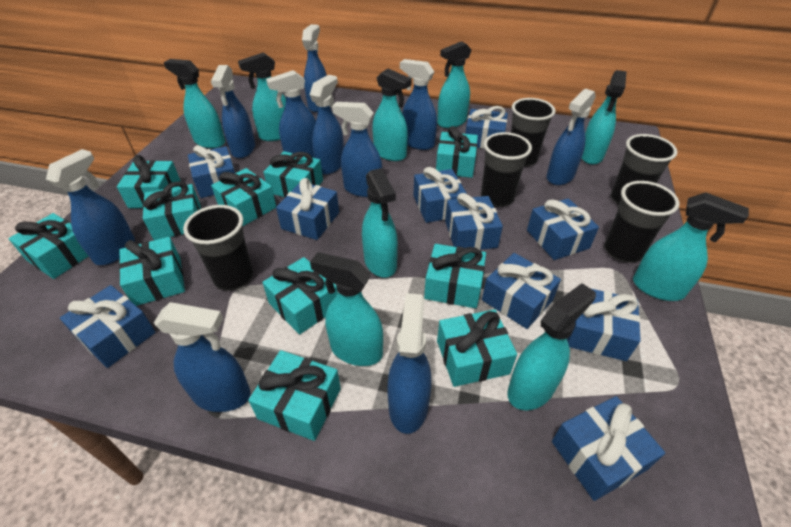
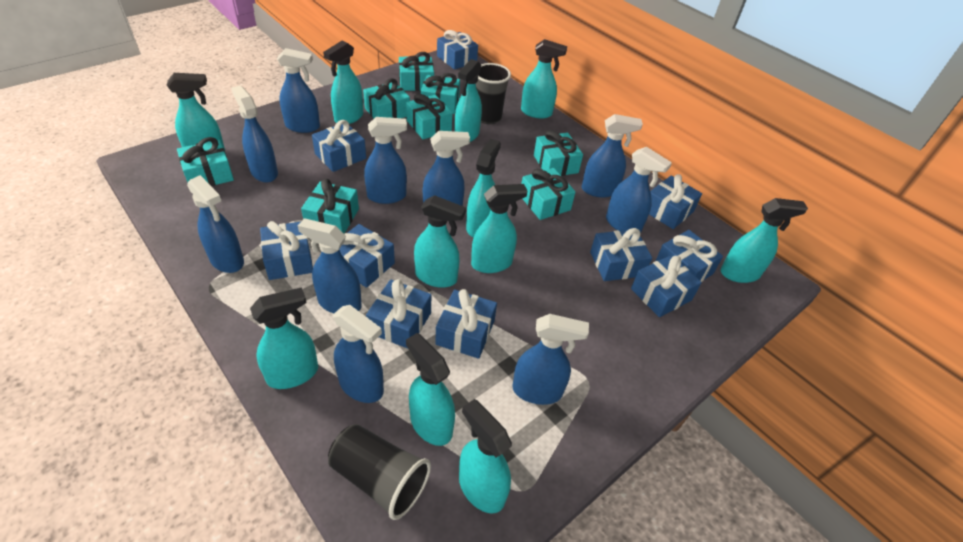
black cup: [183,205,253,291] [481,132,532,207] [511,98,556,167] [604,181,679,263] [611,134,677,205] = 5 -> [328,424,431,520] [476,63,511,124] = 2
turquoise gift: [9,213,89,279] [117,155,181,208] [119,237,185,306] [143,181,201,240] [211,168,276,226] [248,350,341,441] [262,257,338,335] [263,151,323,197] [424,244,486,308] [436,126,478,178] [437,309,517,387] = 11 -> [177,137,234,186] [301,179,359,233] [363,78,410,119] [399,52,434,91] [406,94,452,139] [421,73,460,114] [522,168,576,220] [534,130,583,176] = 8
turquoise spray bottle: [164,59,225,148] [238,52,286,141] [310,252,383,366] [362,168,398,278] [372,68,412,161] [437,41,471,128] [507,283,596,411] [582,70,627,165] [633,193,749,301] = 9 -> [167,73,225,150] [250,287,318,389] [323,41,363,124] [406,333,455,446] [414,195,466,288] [455,59,482,142] [459,399,512,514] [466,139,501,237] [471,184,528,273] [521,39,567,118] [721,198,808,283] = 11

